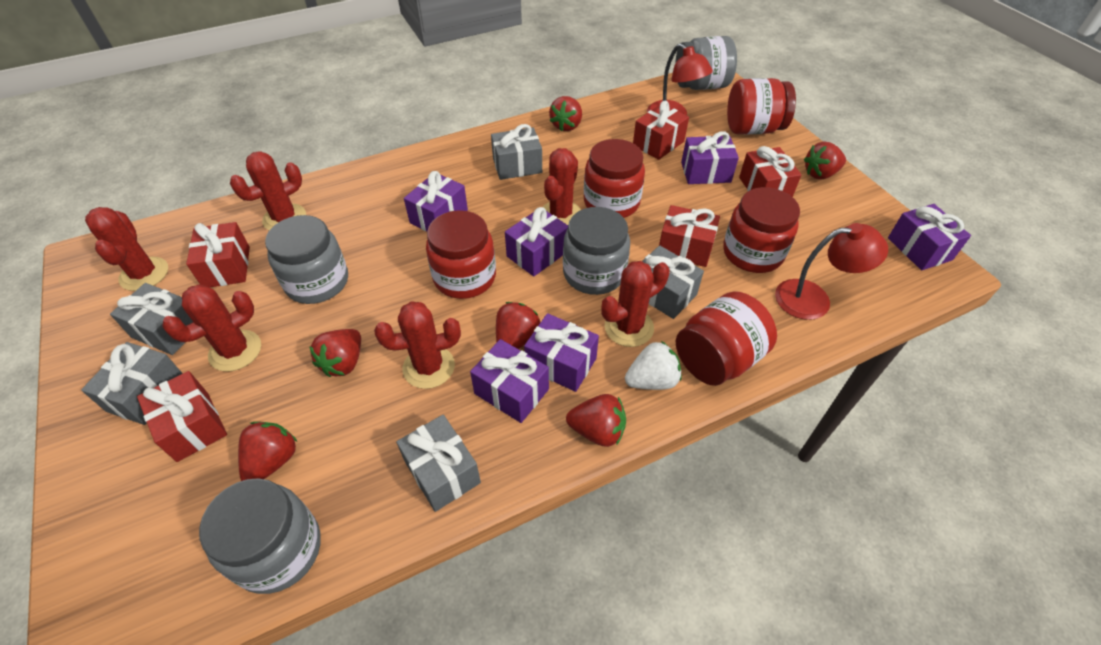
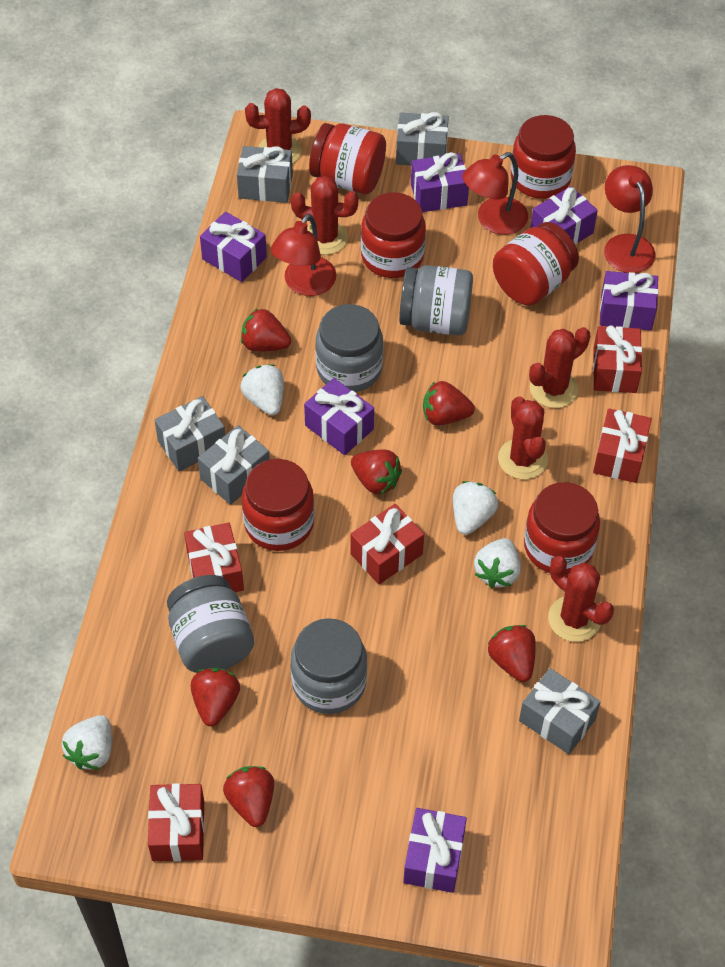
red cactus: [85,207,168,291] [162,284,261,372] [230,151,306,230] [374,301,461,389] [543,148,581,225] [602,261,670,347] = 6 -> [245,88,311,164] [291,176,359,255] [498,396,548,480] [529,327,590,408] [548,556,614,642] = 5
red jar: [426,210,496,299] [584,139,645,218] [676,291,777,386] [723,187,800,273] [727,78,796,134] = 5 -> [242,459,315,551] [309,123,386,194] [361,193,426,278] [493,222,579,306] [511,115,576,199] [524,482,600,574] = 6
red lamp: [647,43,713,115] [775,223,888,320] = 2 -> [271,214,336,296] [462,152,528,235] [604,165,656,273] = 3
white strawberry: [625,341,682,390] = 1 -> [62,715,112,770] [240,364,284,415] [453,481,498,535] [474,538,521,588] = 4

